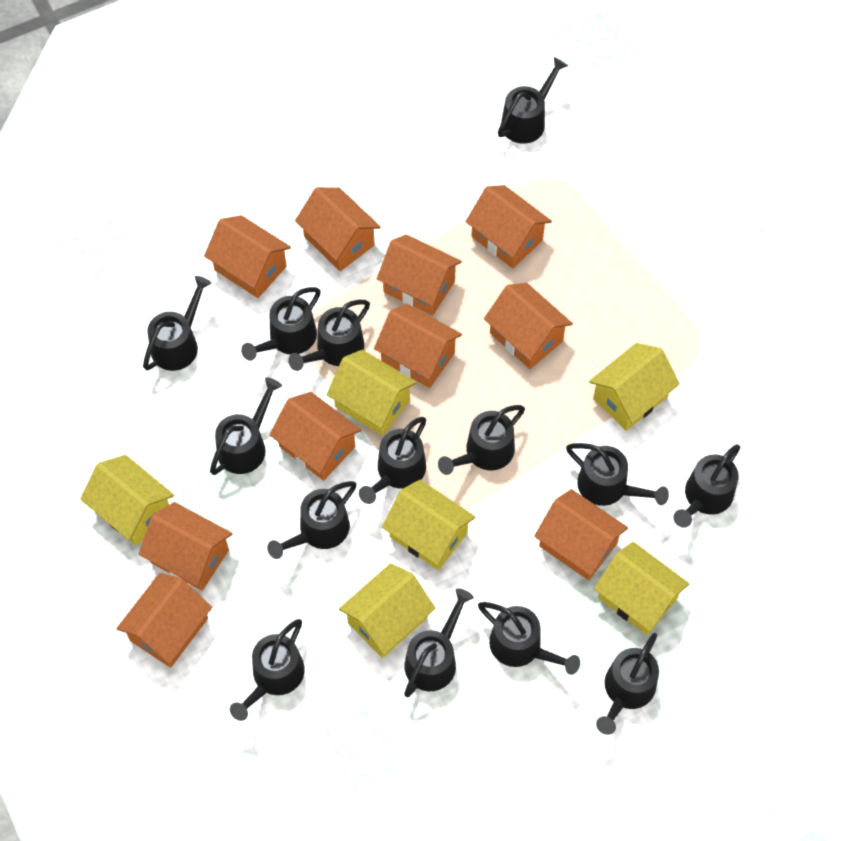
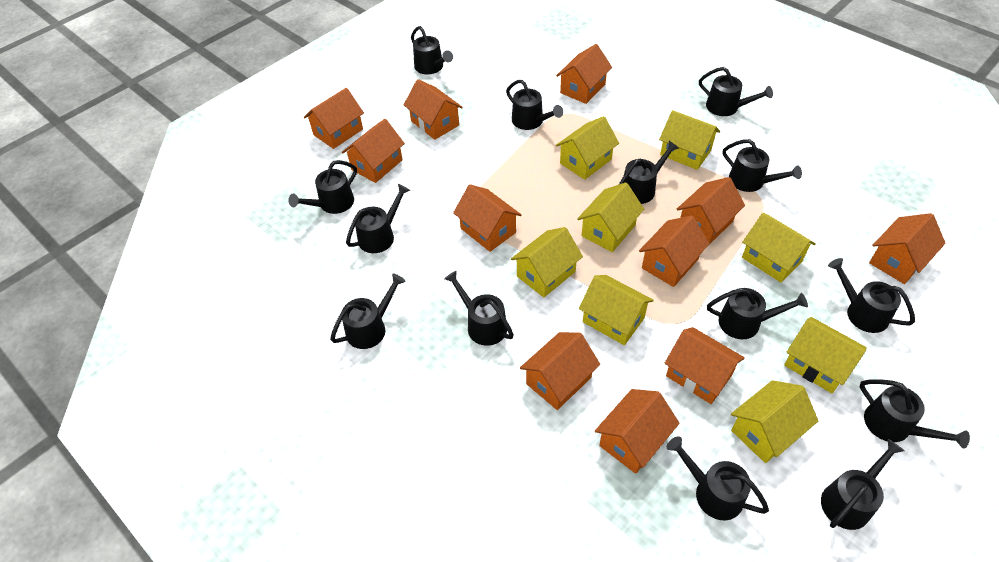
orange house: [116,573,212,668] [139,502,233,591] [204,215,291,298] [269,392,361,481] [295,187,381,271] [374,304,462,388] [377,234,462,316] [465,185,552,268] [484,283,573,369] [534,489,628,580] = 10 -> [304,88,364,149] [342,119,405,183] [404,79,463,140] [453,184,521,252] [520,332,600,410] [556,44,612,104] [595,389,679,474] [639,215,710,287] [664,327,745,404] [676,177,745,245] [869,213,946,284] = 11
yellow house: [80,455,174,546] [327,350,416,436] [339,563,436,658] [382,480,475,570] [589,343,680,431] [594,542,690,635] = 6 -> [511,227,583,298] [556,116,619,180] [577,182,644,252] [579,275,654,345] [659,110,720,170] [731,380,818,463] [742,212,816,283] [784,317,867,393] = 8

